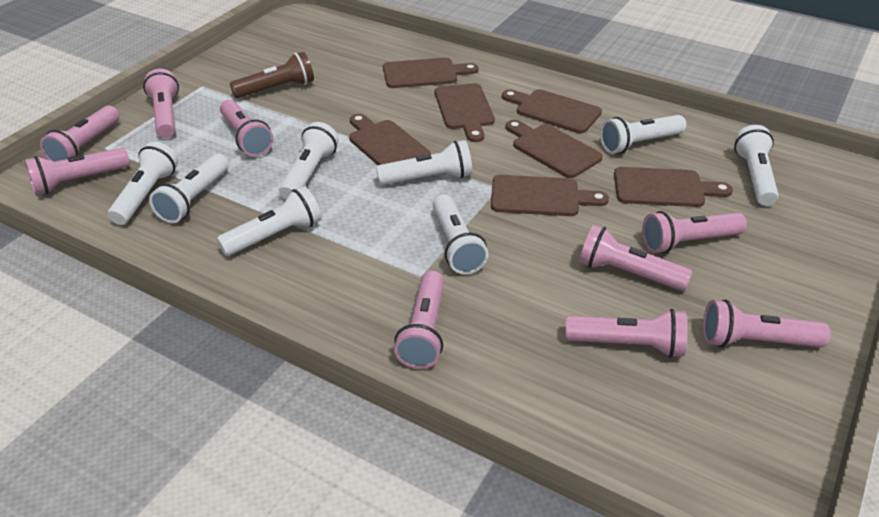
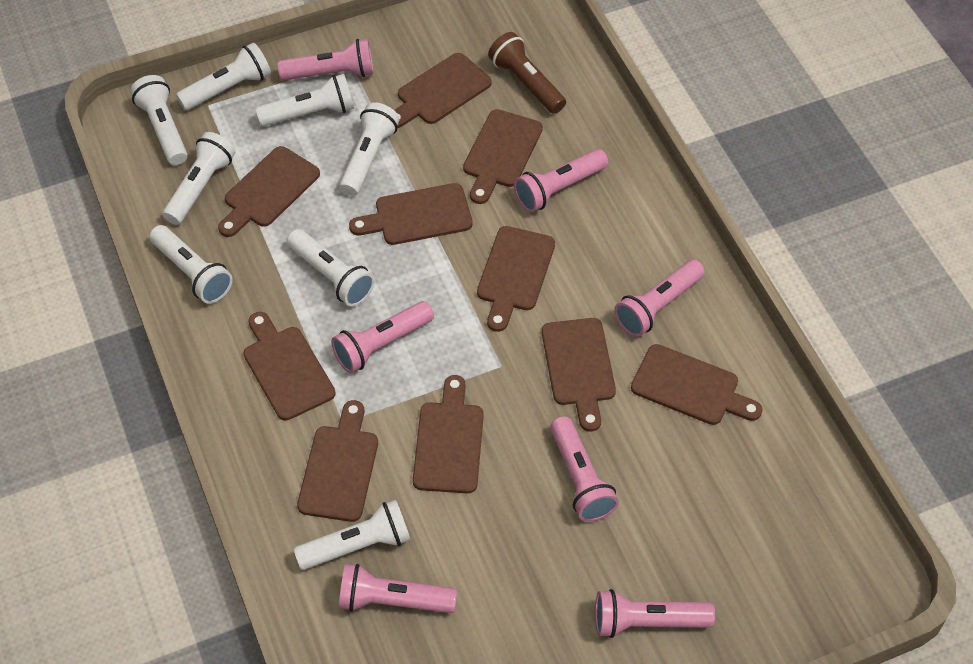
brown cutting board: [349,114,431,165] [383,58,478,88] [435,83,495,142] [491,175,609,216] [502,89,602,133] [506,120,603,178] [614,167,733,207] = 7 -> [218,146,320,237] [244,312,335,421] [297,400,378,522] [349,183,473,245] [394,53,492,128] [413,375,484,494] [463,109,543,204] [477,226,555,332] [542,318,616,432] [631,344,763,425] = 10
pink flashlight: [25,148,130,195] [40,106,119,162] [143,69,179,138] [220,100,273,156] [394,271,444,369] [565,309,687,358] [579,225,693,291] [642,211,747,254] [703,300,830,348] = 9 -> [278,39,374,81] [331,301,434,373] [339,564,457,613] [514,149,608,212] [550,416,619,522] [595,589,715,638] [614,259,705,337] = 7

